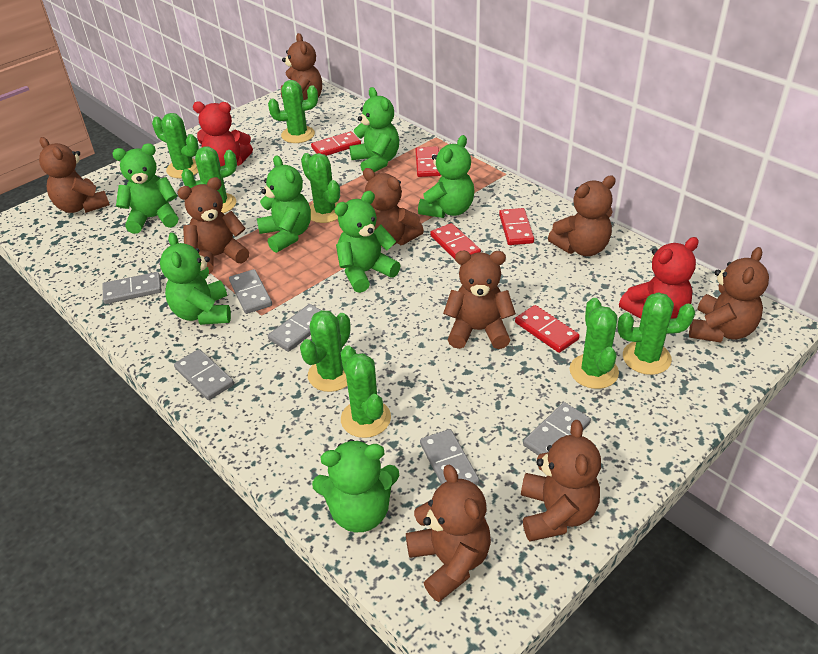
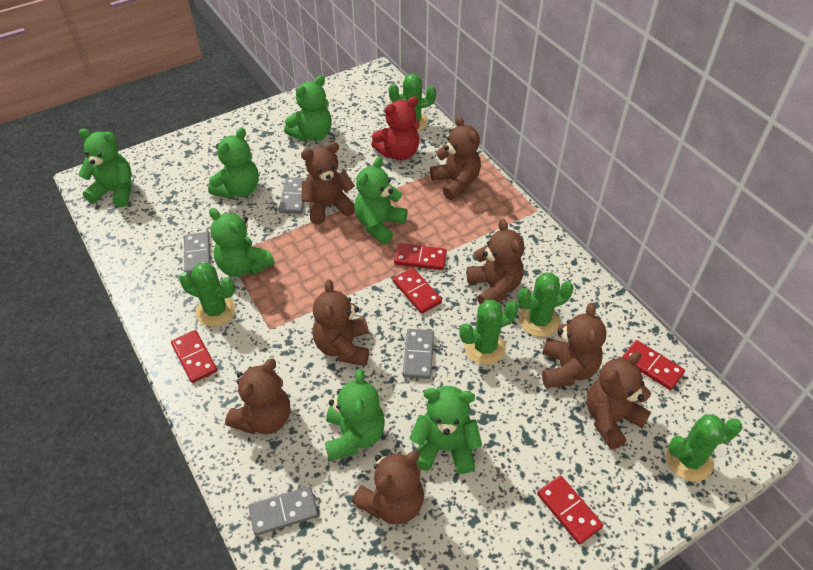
brown teddy bear: [39,137,110,213] [177,177,249,274] [281,33,322,100] [363,168,424,247] [406,465,491,602] [443,251,516,349] [521,420,601,541] [548,175,616,256] [689,247,769,342] = 9 -> [225,358,290,434] [301,142,355,224] [313,280,369,366] [352,451,424,524] [430,116,481,200] [467,219,524,304] [542,303,607,388] [587,352,651,450] = 8
green cactus: [152,113,199,178] [181,146,237,213] [268,80,318,143] [300,310,351,392] [301,153,340,223] [341,345,391,438] [570,298,619,389] [617,292,695,375] = 8 -> [179,262,236,327] [388,74,436,131] [459,300,519,365] [517,272,574,337] [666,414,742,482] = 5
grey domino: [102,272,162,304] [174,349,234,400] [229,269,272,314] [268,304,321,352] [420,429,479,485] [523,402,591,455] = 6 -> [184,232,211,274] [248,486,318,536] [279,177,307,214] [403,329,434,379] = 4
red teddy bear: [193,102,253,166] [619,237,699,319] = 2 -> [371,97,420,161] = 1

